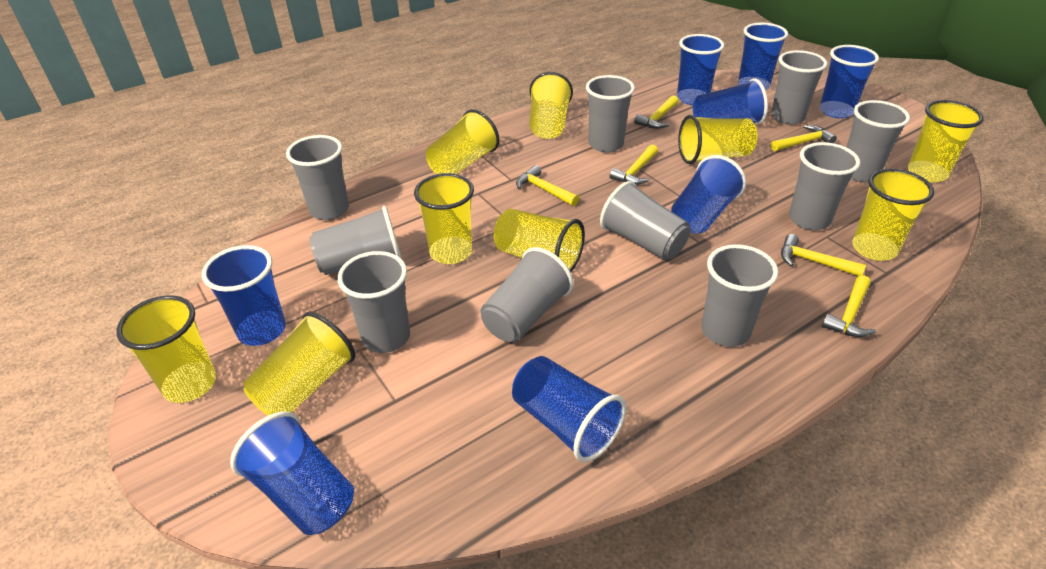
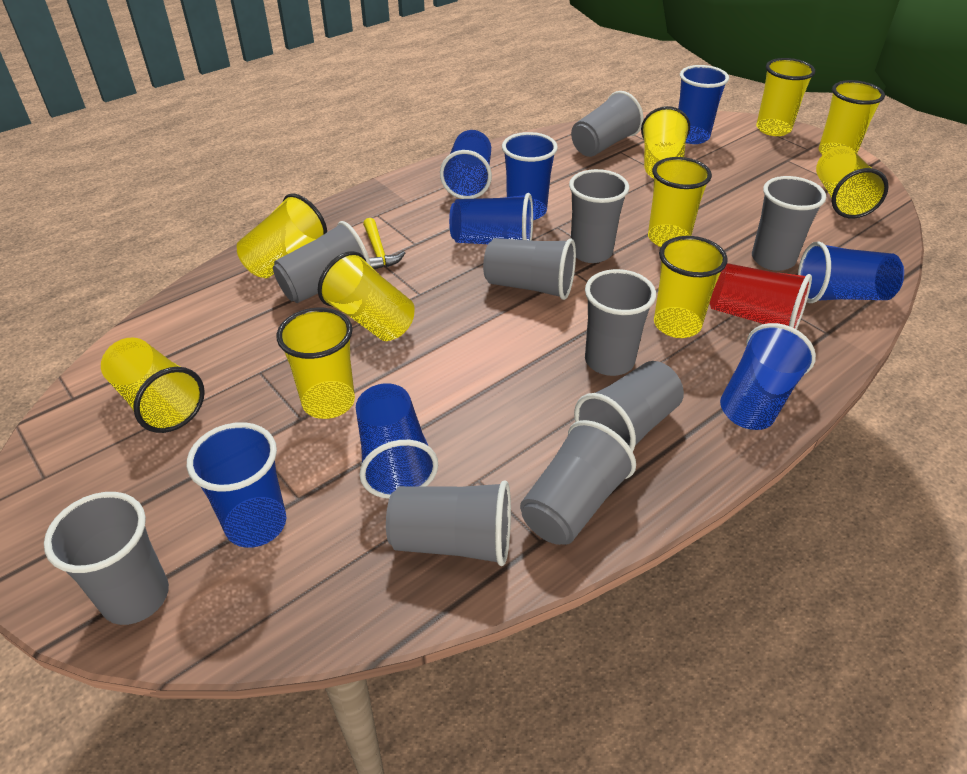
red cup: none = 0 -> [709,263,812,330] = 1
yellow cup: [116,296,216,403] [243,312,355,416] [414,173,474,264] [426,109,500,174] [494,209,585,272] [529,72,573,139] [678,115,758,164] [853,168,934,261] [908,100,984,182] = 9 -> [101,337,205,433] [237,193,327,278] [276,308,355,419] [318,251,415,341] [641,106,690,178] [648,157,712,247] [654,236,728,338] [756,58,815,136] [816,146,889,218] [819,80,885,155] = 10
yellow hammer: [516,165,579,206] [610,145,658,185] [634,95,679,129] [771,125,837,151] [781,234,866,276] [822,275,876,337] = 6 -> [363,218,405,269] = 1

